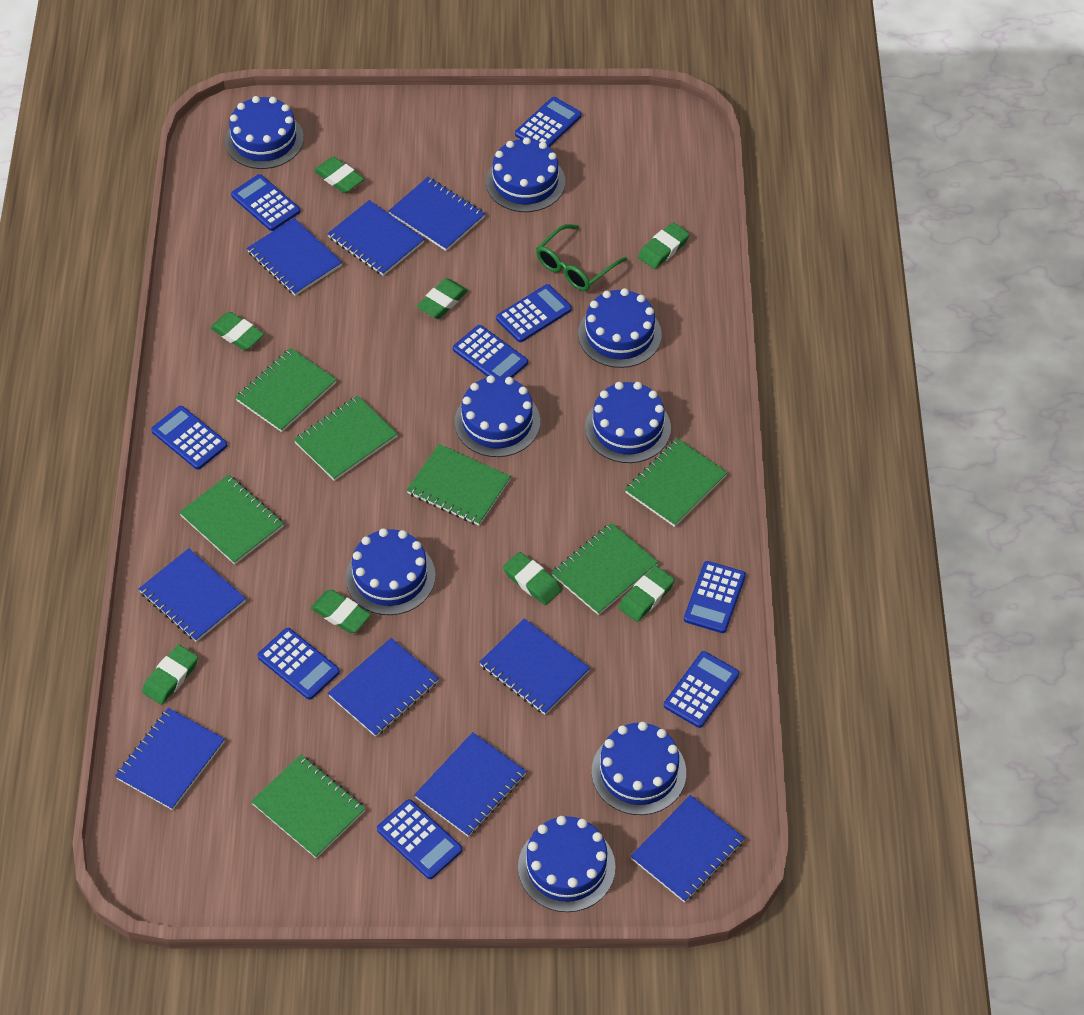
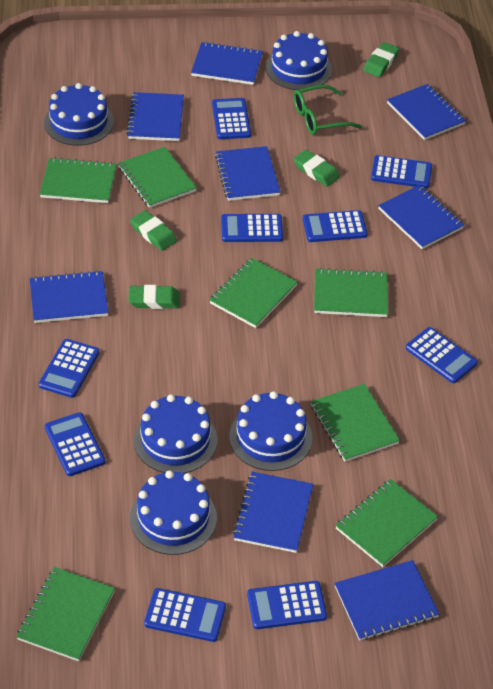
blue cake: [225,96,304,169] [345,528,436,615] [455,375,540,457] [486,137,565,212] [518,816,615,912] [578,288,662,368] [585,382,671,463] [592,722,686,815] = 8 -> [44,83,114,146] [130,470,217,555] [134,394,217,473] [229,391,312,471] [266,31,332,90] = 5
blue notebook: [115,708,225,810] [139,548,246,642] [247,218,342,296] [328,200,424,276] [328,638,439,737] [389,177,485,251] [414,732,526,837] [479,618,590,715] [630,795,745,903] = 9 -> [30,270,109,323] [127,92,184,141] [191,42,263,85] [215,146,280,201] [233,472,313,553] [334,560,439,641] [378,185,464,249] [387,84,466,140] = 8
green eraser: [142,645,198,705] [210,312,264,350] [311,590,371,633] [314,157,364,193] [417,278,468,319] [503,552,562,605] [618,566,675,622] [638,222,690,269] = 8 -> [128,285,180,309] [130,210,177,251] [293,150,340,187] [363,42,400,77] = 4

